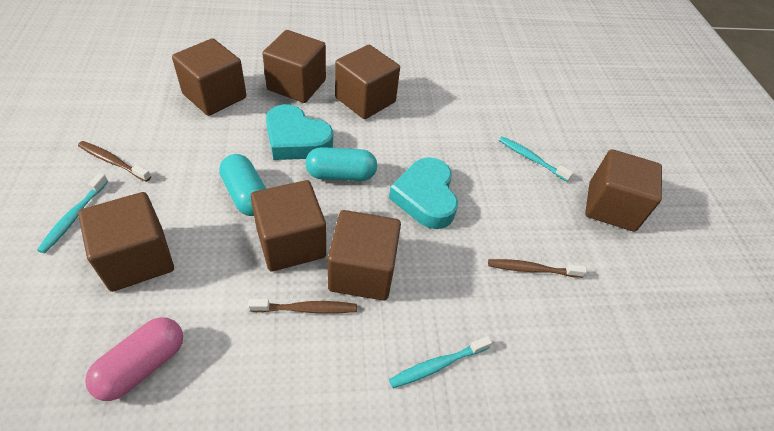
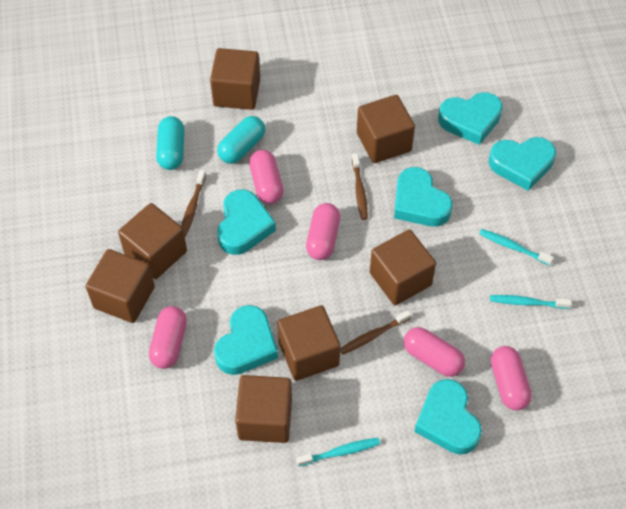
pink capsule: [85,317,183,401] = 1 -> [149,306,187,369] [249,150,284,204] [306,203,340,260] [404,327,465,377] [491,346,532,410] = 5
turquoise heart: [266,104,333,160] [389,157,458,229] = 2 -> [214,305,278,375] [217,189,276,255] [394,167,453,227] [414,379,482,455] [438,92,503,145] [489,137,556,191] = 6

